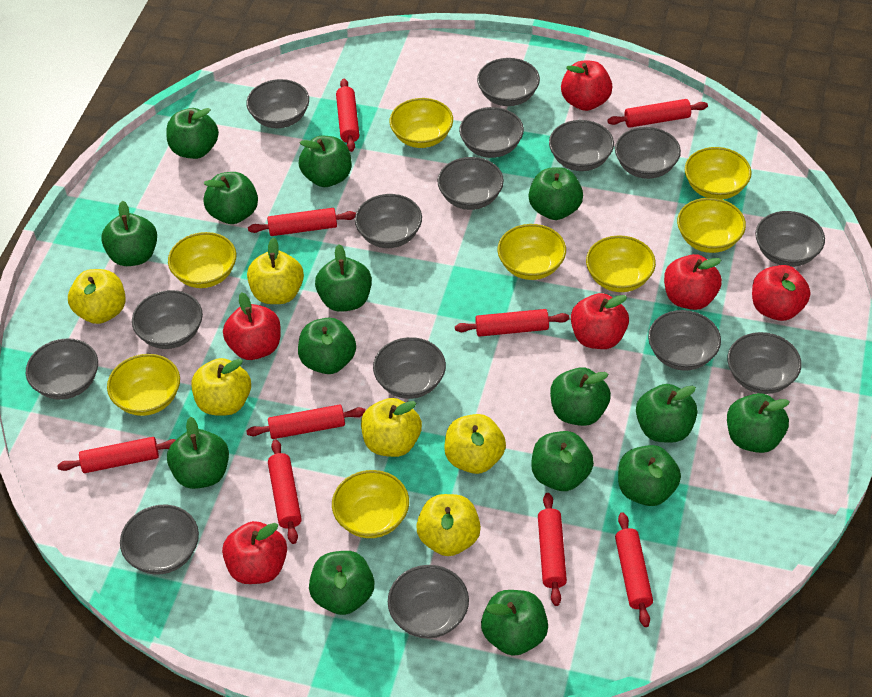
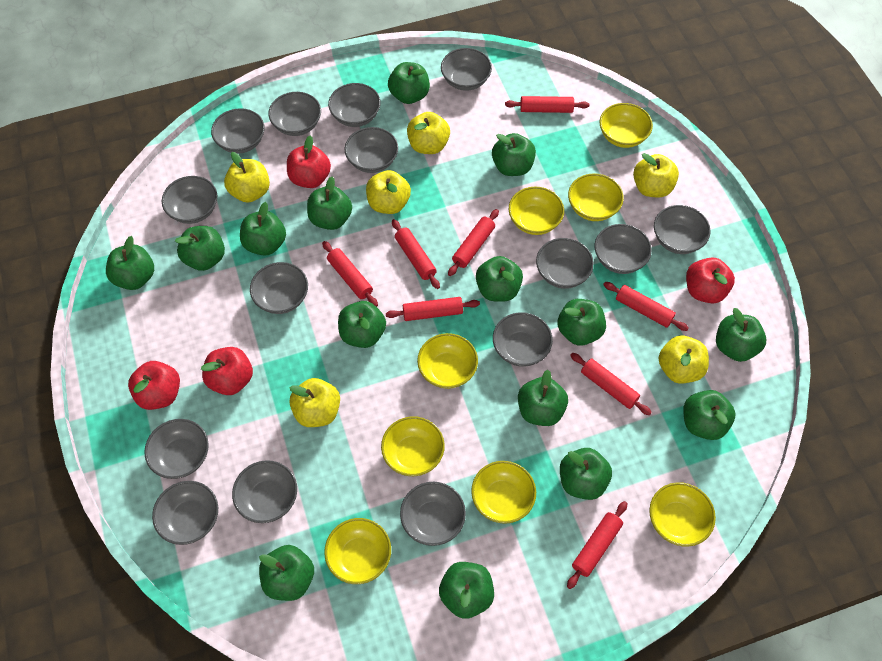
red apple: [222,521,287,584] [223,292,281,360] [561,61,613,111] [571,293,629,349] [664,254,722,310] [752,265,810,321] = 6 -> [128,361,180,410] [201,347,253,395] [287,135,331,188] [686,257,735,304] = 4
red rolling pin: [57,437,176,473] [246,405,366,439] [248,208,356,236] [268,439,302,544] [336,79,359,152] [455,309,570,337] [538,493,567,606] [607,99,708,128] [615,512,653,627] = 9 -> [322,241,378,307] [386,297,480,321] [392,219,440,289] [448,209,499,276] [505,96,589,113] [567,501,627,589] [570,353,652,415] [603,282,689,331] = 8

